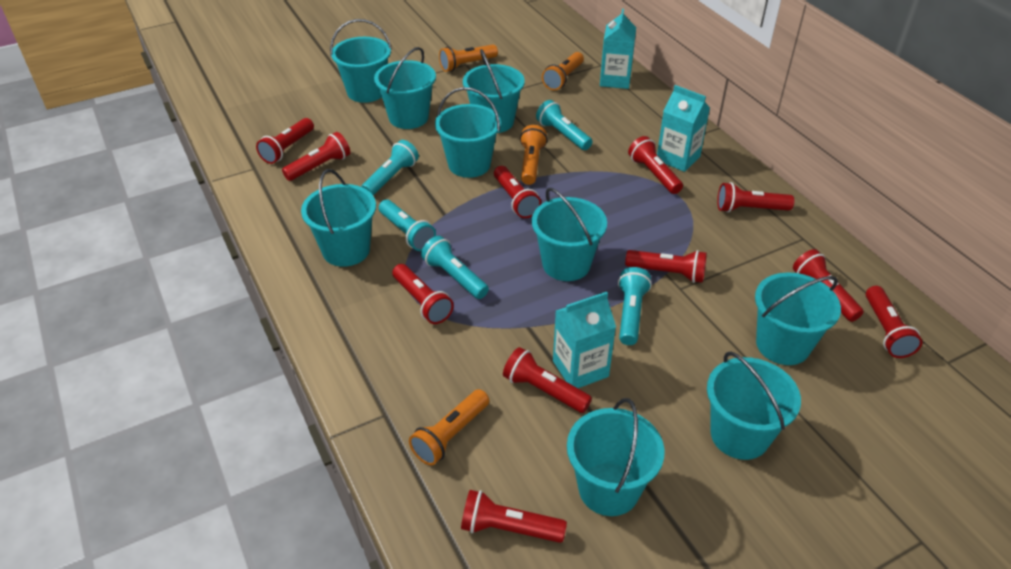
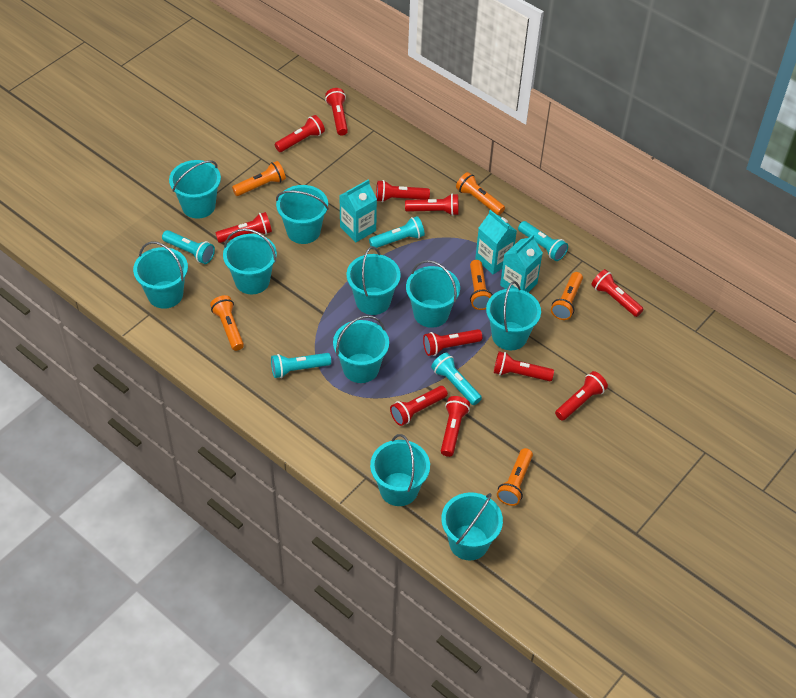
orange flashlight: [409,389,489,465] [439,45,498,72] [520,125,547,185] [542,52,584,90] = 4 -> [210,295,244,351] [232,161,286,196] [456,172,505,215] [470,260,493,310] [497,448,533,506] [551,272,583,320] = 6
turquoise bucket: [301,169,376,267] [330,19,392,103] [374,47,436,129] [435,87,501,178] [463,49,525,133] [532,188,607,281] [567,398,665,516] [707,351,801,460] [755,272,841,365] = 9 -> [133,241,188,309] [169,160,221,219] [223,228,277,294] [276,185,329,244] [333,315,389,383] [347,246,401,315] [370,434,430,506] [406,260,460,328] [441,492,503,560] [486,281,541,350] = 10

